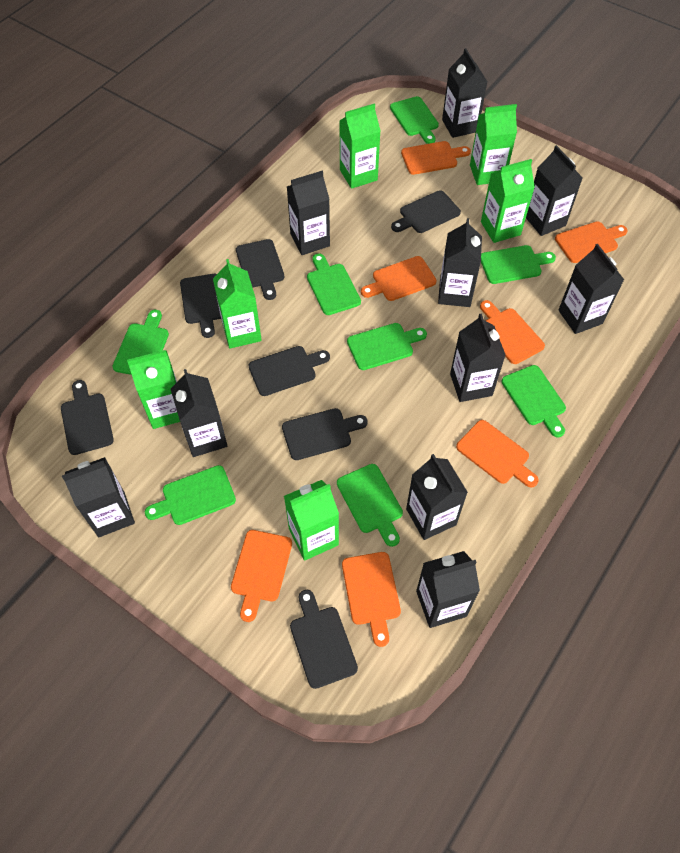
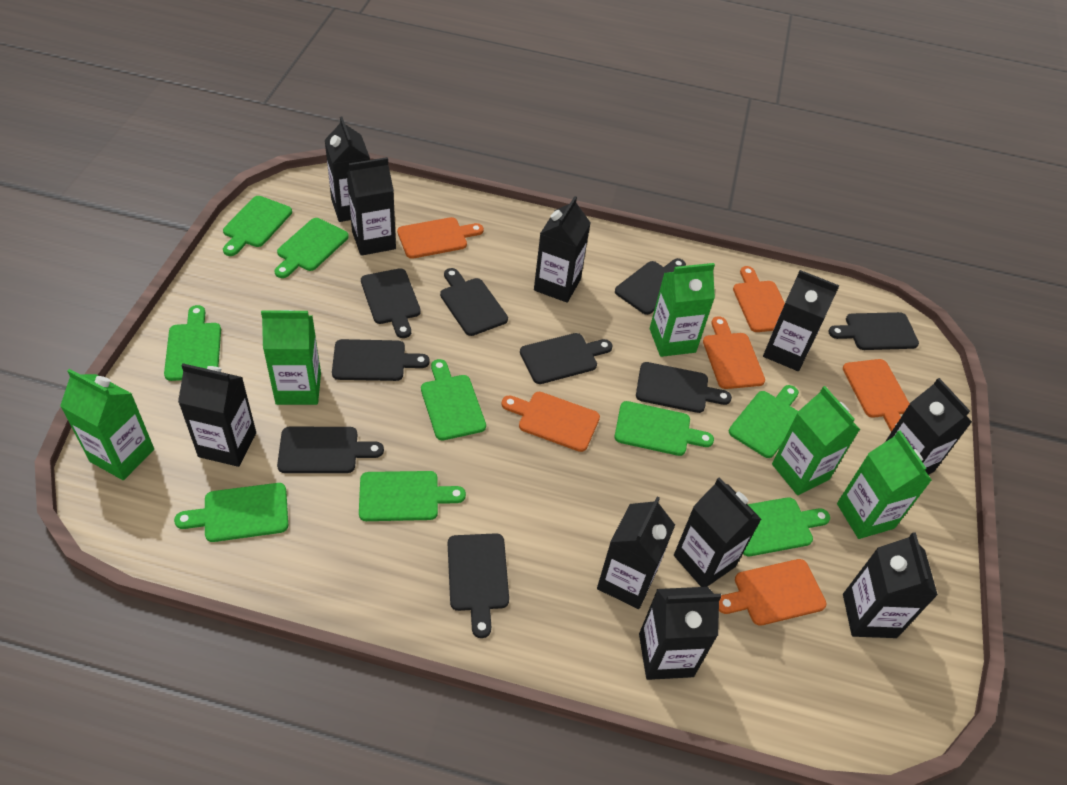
black cutting board: [61,380,114,455] [180,274,221,338] [236,239,284,300] [248,346,330,396] [282,408,368,460] [290,590,358,689] [391,190,461,233] = 7 -> [277,427,384,473] [332,339,430,381] [361,268,421,338] [440,268,508,336] [448,533,509,638] [520,333,613,384] [615,258,686,315] [636,362,732,413] [828,312,919,350] = 9
green carton: [127,350,180,429] [213,259,262,349] [284,480,339,561] [339,103,380,189] [470,104,517,185] [481,159,535,243] = 6 -> [60,369,154,480] [261,310,321,405] [650,263,715,357] [772,386,860,495] [837,431,932,539] = 5
green cutting board: [112,310,169,375] [145,465,236,525] [307,253,361,315] [337,464,403,547] [347,323,427,370] [390,96,439,144] [481,245,556,284] [502,365,566,437] = 8 -> [164,305,221,381] [174,483,288,542] [223,196,292,256] [274,218,349,278] [359,471,466,521] [421,359,486,440] [615,401,714,456] [729,385,799,458] [743,497,830,556] = 9
orange cutting board: [231,530,292,622] [342,552,401,647] [361,256,437,301] [401,141,471,175] [456,420,539,488] [480,300,545,364] [555,221,628,263] = 7 -> [397,217,484,259] [502,392,600,452] [703,316,765,389] [719,559,827,626] [733,266,785,332] [843,359,910,432] = 6

